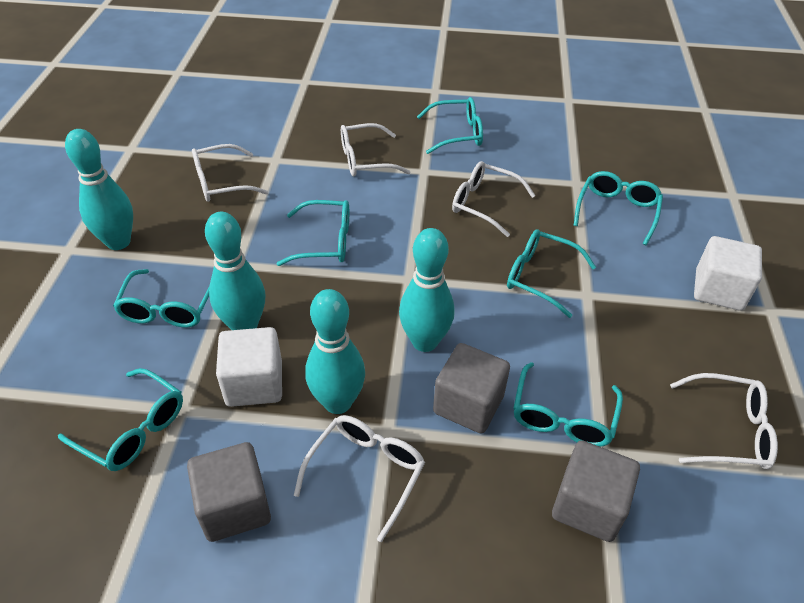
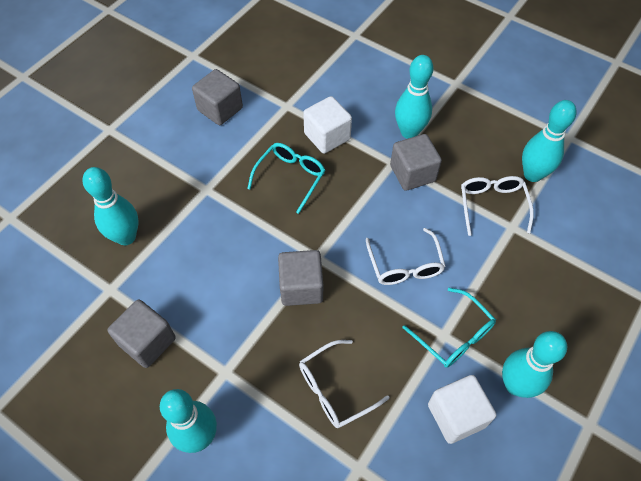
grey cube: [187,442,271,542] [433,343,510,434] [552,440,640,542] = 3 -> [107,300,176,368] [192,69,243,125] [278,250,323,306] [390,134,442,191] = 4
turquoise bowling pin: [65,129,133,250] [205,212,265,330] [305,289,365,414] [399,228,455,352] = 4 -> [83,167,138,245] [160,389,217,453] [395,55,433,139] [502,331,567,398] [522,100,577,182] = 5
turquoise glasses: [58,368,183,471] [113,269,210,327] [277,200,349,266] [417,97,483,154] [507,229,596,318] [513,362,623,447] [573,171,663,245] = 7 -> [247,143,325,214] [403,288,496,368] = 2
white glasses: [192,144,268,202] [294,415,425,542] [341,123,410,177] [452,161,535,237] [670,373,778,469] = 5 -> [299,340,389,428] [366,228,446,285] [461,176,534,236] = 3

